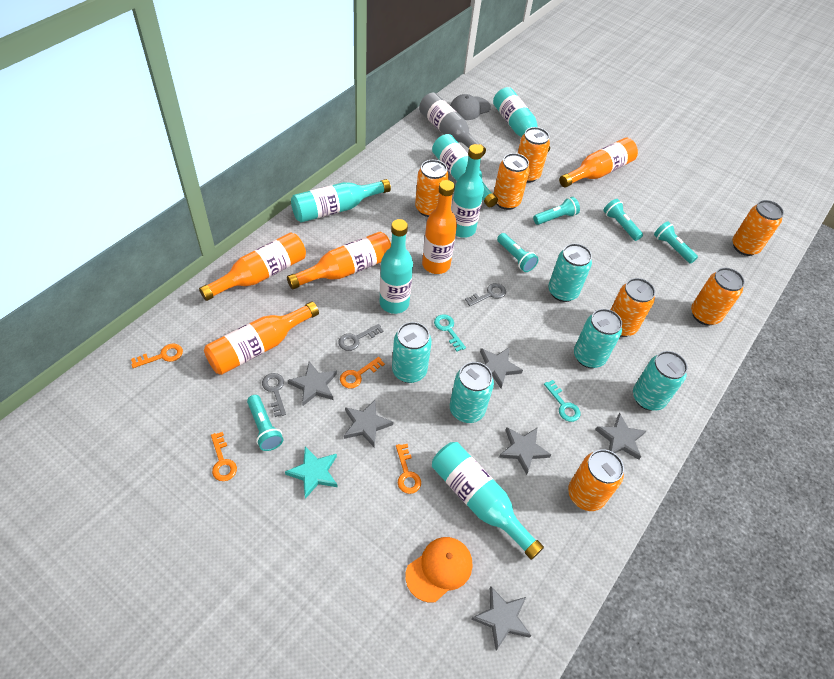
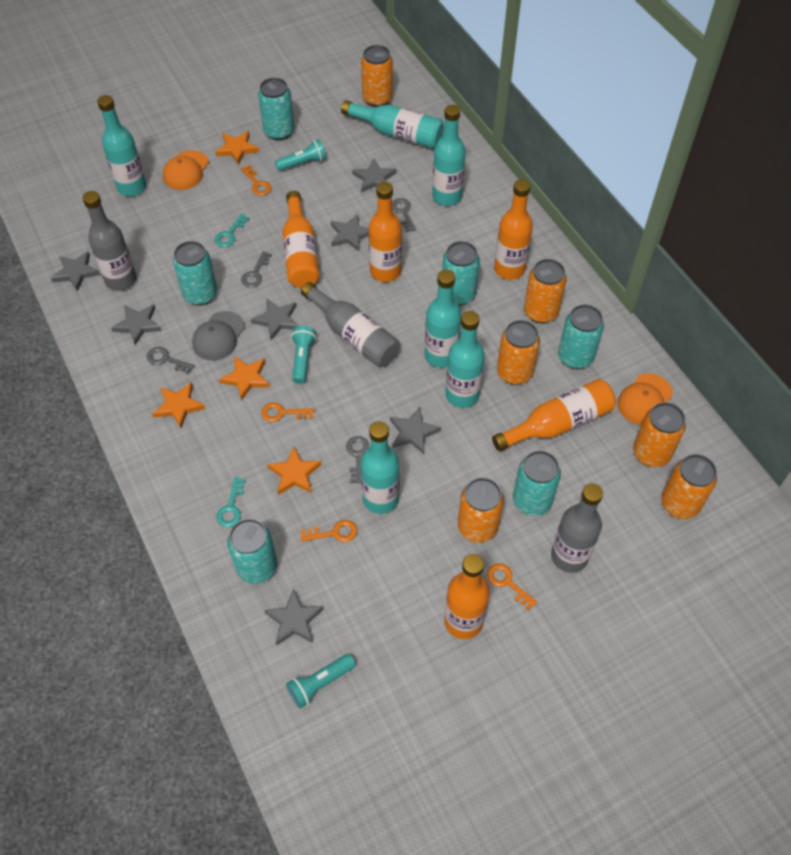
grey bottle: [419,92,486,155] = 1 -> [82,191,137,291] [301,282,400,367] [551,483,603,573] = 3
grey key: [262,373,286,417] [338,324,384,351] [465,283,506,306] = 3 -> [147,347,195,374] [241,251,272,288] [346,436,369,484] [392,198,416,233] = 4
grey star: [288,361,337,406] [344,400,393,447] [471,586,531,650] [480,348,523,388] [499,427,551,475] [595,413,646,460] = 6 -> [51,251,101,291] [111,304,162,345] [251,299,298,340] [264,589,324,646] [331,214,369,252] [352,159,396,193] [390,407,441,454] = 7
orange can: [415,160,449,217] [493,153,530,210] [518,127,550,183] [568,449,624,511] [610,278,655,337] [691,268,745,325] [733,200,784,256] = 7 -> [361,45,393,107] [458,478,504,543] [497,320,540,385] [524,259,567,323] [633,402,686,467] [661,454,717,519] = 6
orange cap: [406,537,472,603] = 1 -> [163,150,209,190] [617,373,673,425] = 2
orange star: none = 0 -> [152,382,205,428] [215,131,259,165] [219,356,270,401] [267,447,321,495] = 4
turquoise can: [392,322,432,383] [450,362,494,423] [548,243,592,302] [574,309,622,368] [633,351,688,411] = 5 -> [173,241,217,306] [227,519,278,584] [258,78,295,140] [442,241,480,306] [513,451,561,516] [558,304,604,369] = 6
turquoise flashlight: [247,395,283,451] [497,233,539,272] [533,197,580,225] [603,199,643,241] [654,221,698,264] = 5 -> [275,139,327,171] [286,654,356,708] [291,326,316,384] = 3
turquoise star: [285,446,338,499] = 1 -> none = 0

